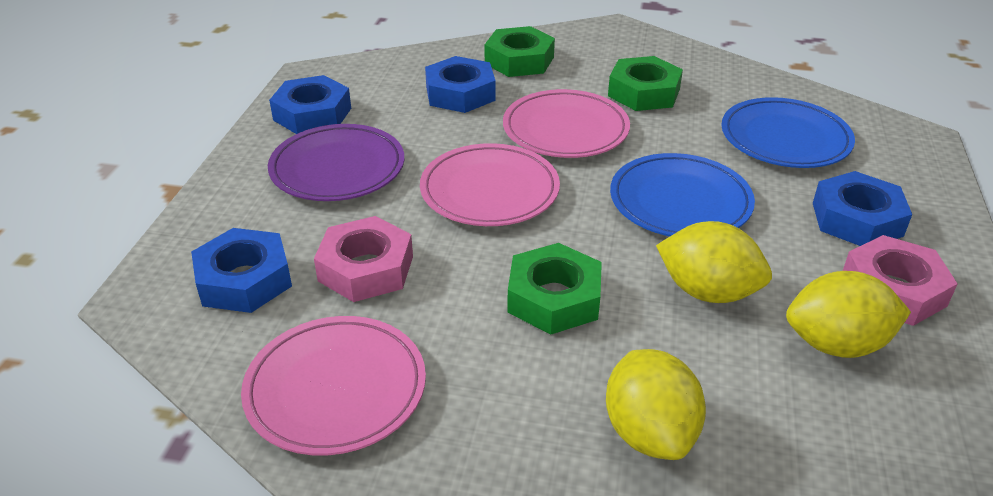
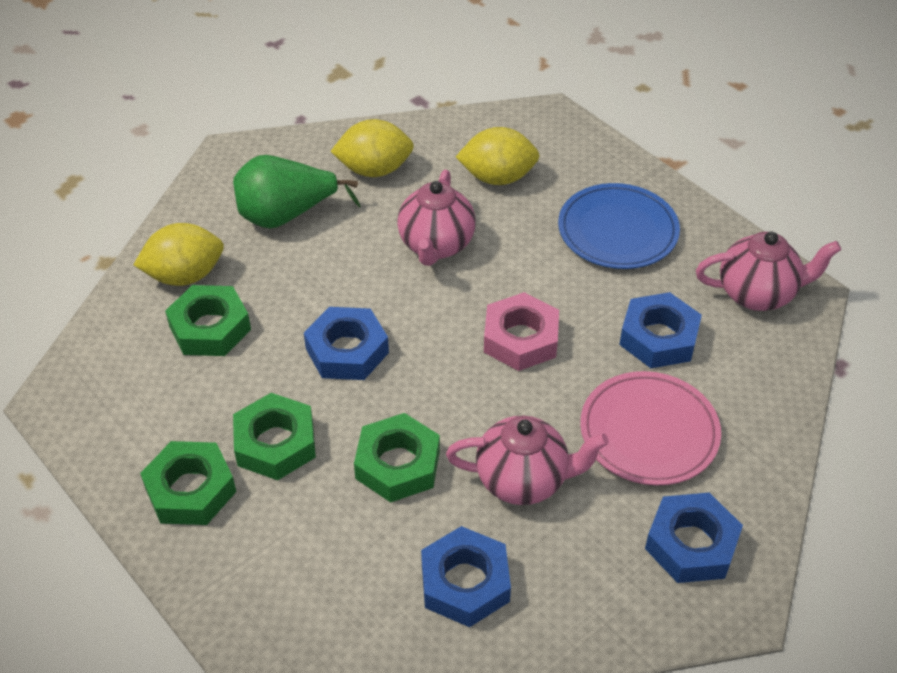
blue plate: [610,153,755,236] [721,97,855,168] = 2 -> [558,183,680,269] = 1
green nut: [485,26,555,77] [507,243,602,334] [608,56,683,111] = 3 -> [140,441,236,525] [165,285,251,356] [233,393,316,480] [354,413,440,503] = 4
green pear: none = 0 -> [233,155,361,229] = 1
pink nut: [314,216,413,302] [843,235,958,326] = 2 -> [484,292,559,371] = 1
pink plate: [241,316,426,455] [420,143,560,226] [503,89,630,158] = 3 -> [580,371,721,485] = 1
pink teapot: none = 0 -> [397,170,476,266] [446,416,609,505] [696,232,841,311] = 3
purple plate: [268,124,404,201] = 1 -> none = 0

